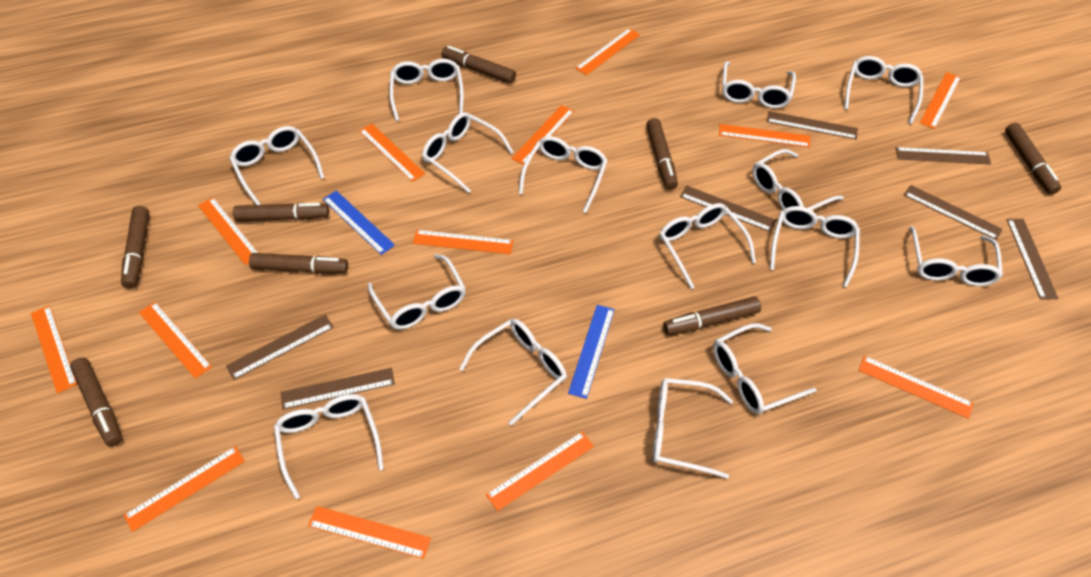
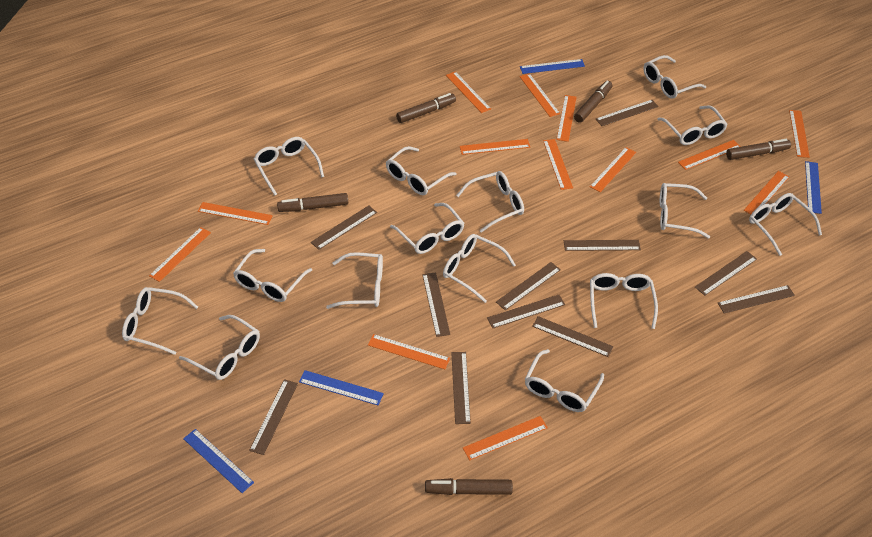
blue ruler: [323,191,395,255] [568,305,615,399] = 2 -> [183,429,254,493] [299,370,384,405] [520,59,585,74] [805,161,822,214] = 4
brown marker: [70,357,122,447] [121,206,149,288] [233,203,329,221] [249,253,348,274] [441,46,516,84] [646,118,678,190] [663,297,761,335] [1005,123,1061,194] = 8 -> [277,193,348,212] [396,93,456,123] [425,478,513,495] [574,81,612,123] [726,139,791,160] = 5
brown ruler: [226,314,334,380] [281,368,395,410] [680,185,776,232] [766,111,858,140] [895,147,991,165] [904,185,1003,240] [1006,219,1059,300] = 7 -> [249,379,298,455] [311,205,377,250] [422,272,450,337] [451,352,471,424] [487,295,565,328] [496,262,561,310] [532,316,613,357] [564,240,641,251] [596,100,659,126] [695,251,757,295] [718,285,795,314] = 11

